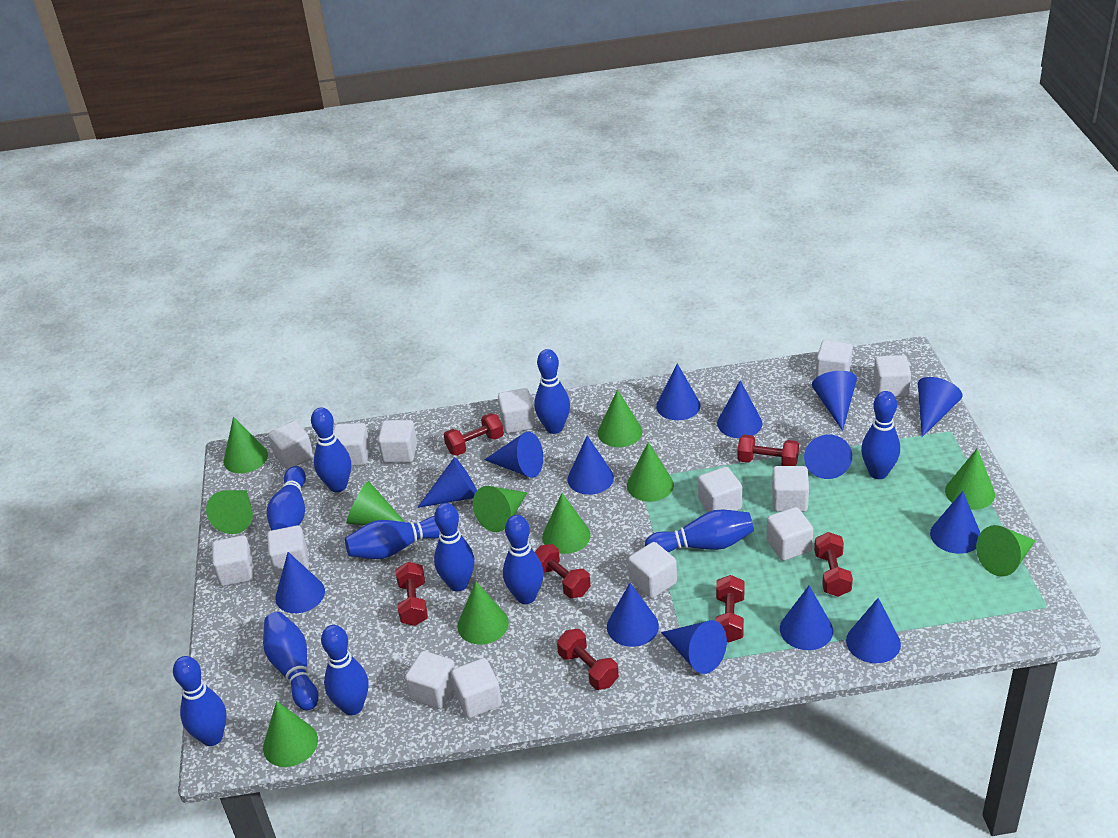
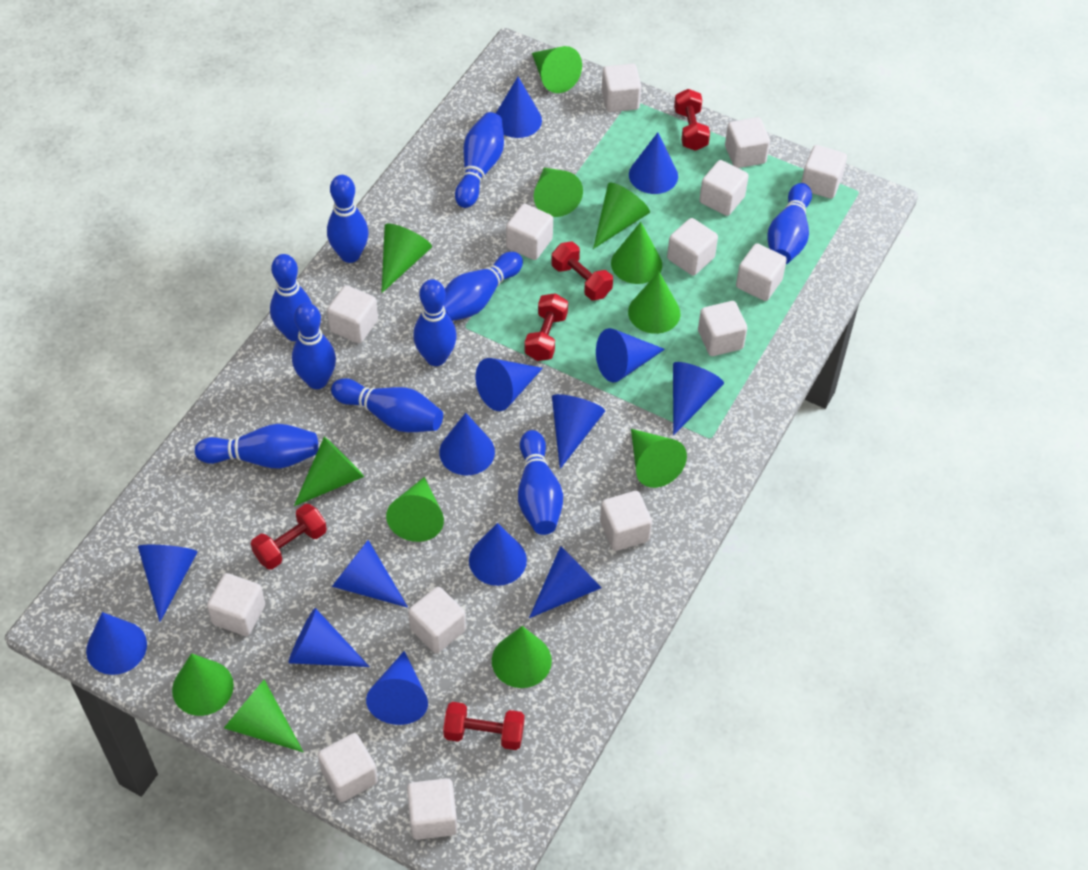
blue bowling pin: [173,656,226,746] [263,612,319,710] [267,466,306,531] [311,407,351,492] [321,625,368,715] [345,516,440,559] [434,503,474,591] [503,515,544,604] [534,349,570,434] [645,509,754,553] [861,391,900,479] = 11 -> [195,424,318,468] [270,254,312,341] [292,303,336,389] [327,175,369,263] [331,378,443,432] [413,279,457,366] [443,252,523,321] [455,112,504,208] [518,430,563,535] [767,183,812,264] = 10
green cone: [206,490,253,534] [224,416,268,473] [263,701,318,767] [347,481,405,525] [457,581,509,645] [473,486,527,532] [542,493,591,554] [598,389,642,447] [627,442,674,502] [945,448,995,510] [976,525,1036,577] = 11 -> [172,653,234,716] [224,679,303,752] [294,437,364,506] [381,223,432,293] [386,477,444,542] [492,626,552,688] [532,46,582,93] [534,168,583,217] [593,183,650,249] [611,222,662,284] [628,272,681,334] [631,429,687,488] = 12
red dumbbell: [396,562,428,626] [444,413,504,456] [535,544,591,598] [557,629,619,690] [715,575,745,642] [737,435,799,466] [814,532,853,597] = 7 -> [251,504,327,570] [443,702,525,750] [524,293,568,361] [551,242,613,300] [674,89,710,151] = 5

